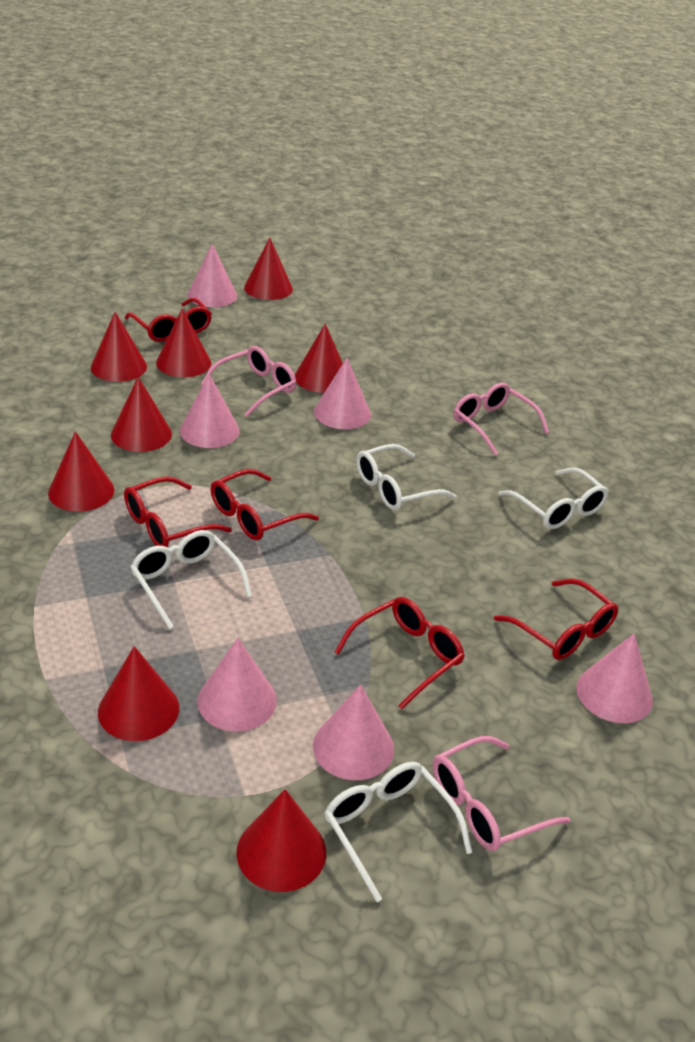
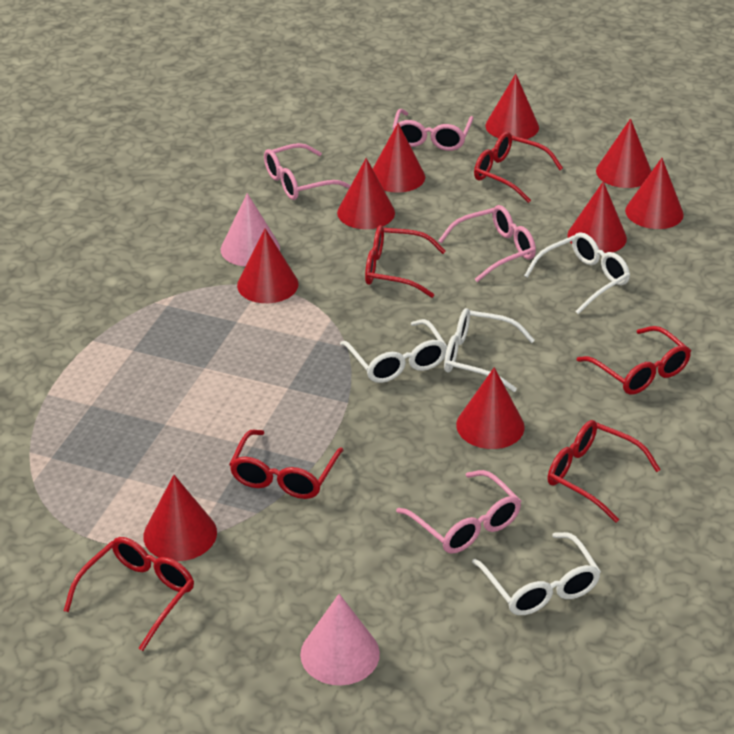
pink cone: [180,374,239,448] [188,244,237,307] [197,638,277,732] [313,685,394,780] [314,358,371,429] [576,633,653,723] = 6 -> [221,193,280,266] [300,594,380,685] = 2
pink glasses: [201,346,296,417] [433,736,571,851] [453,382,549,455] = 3 -> [264,143,351,200] [392,109,474,151] [396,470,521,554] [438,205,536,282] = 4
red cone: [48,431,114,512] [91,312,147,382] [98,646,179,741] [111,377,172,452] [156,308,211,377] [236,789,326,892] [244,238,293,300] [295,324,343,393] = 8 -> [143,475,217,561] [237,228,299,303] [337,158,395,229] [373,123,425,193] [456,367,525,449] [485,74,539,141] [568,181,627,253] [596,118,652,188] [625,158,684,229] = 9
red glasses: [124,476,232,547] [125,298,212,342] [210,469,319,540] [335,597,465,709] [494,579,618,660] = 5 -> [64,537,194,651] [229,430,344,499] [365,225,446,298] [474,132,563,203] [548,420,661,523] [577,326,691,395] = 6

